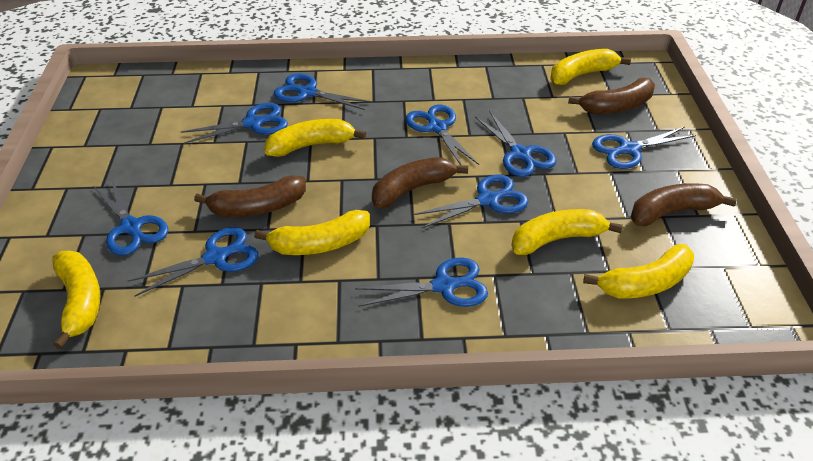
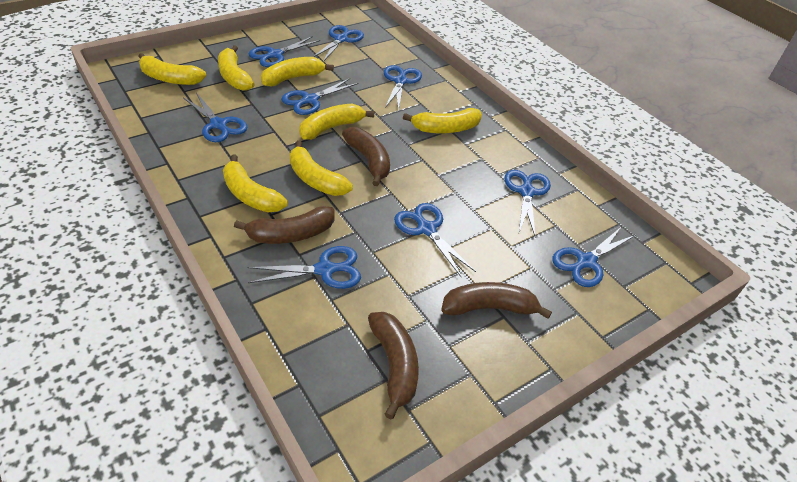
yellow banana: [52,251,101,349] [254,210,370,255] [265,119,366,157] [511,209,623,255] [550,49,631,85] [583,244,694,299] = 6 -> [138,53,206,85] [218,45,255,91] [223,155,288,212] [261,57,334,86] [290,141,353,196] [299,104,375,140] [403,108,482,133] = 7

